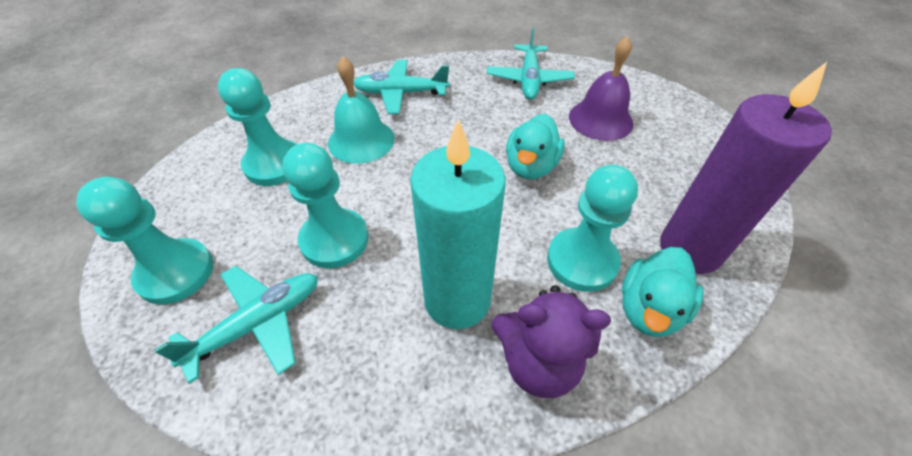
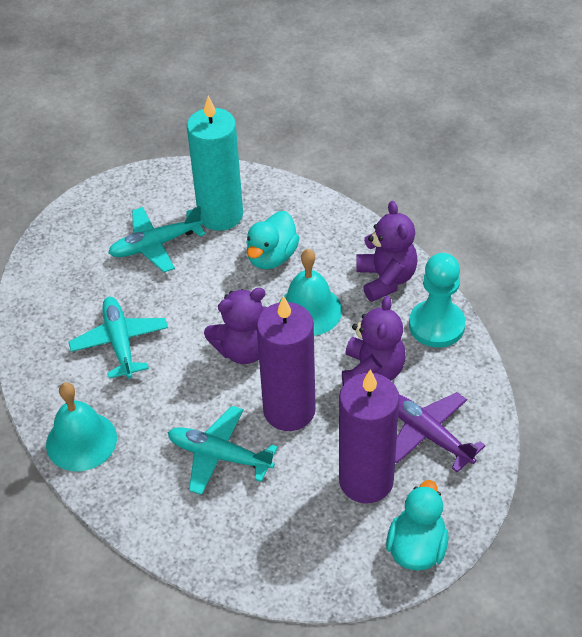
purple bell: [569,36,633,141] = 1 -> none = 0
purple candle: [660,62,832,274] = 1 -> [256,296,316,431] [339,369,400,504] = 2
purple plane: none = 0 -> [395,392,486,473] = 1
purple teddy bear: [491,285,611,398] = 1 -> [204,288,267,364] [342,296,406,385] [356,201,418,302] = 3
turquoise bell: [328,56,395,164] = 1 -> [46,382,117,472] [279,249,342,336] = 2
turquoise pawn: [76,177,213,304] [218,68,297,186] [283,143,369,268] [547,165,638,292] = 4 -> [409,253,466,348] = 1

